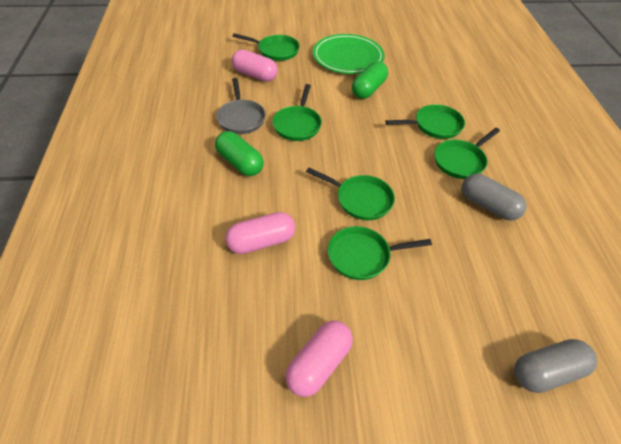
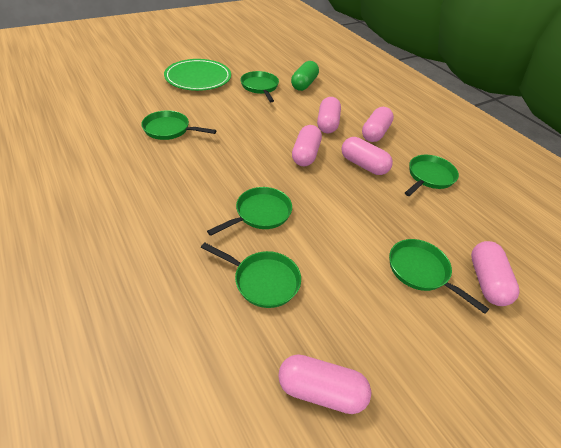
green capsule: [215,131,264,176] [352,61,388,99] = 2 -> [291,61,319,91] = 1
grey capsule: [462,174,527,221] [514,339,597,393] = 2 -> none = 0
grey pan: [216,78,266,134] = 1 -> none = 0
pink capsule: [225,212,295,254] [232,50,278,82] [285,321,353,397] = 3 -> [278,354,371,414] [292,125,322,166] [317,97,341,133] [341,137,393,175] [362,107,394,142] [471,241,519,306] = 6

